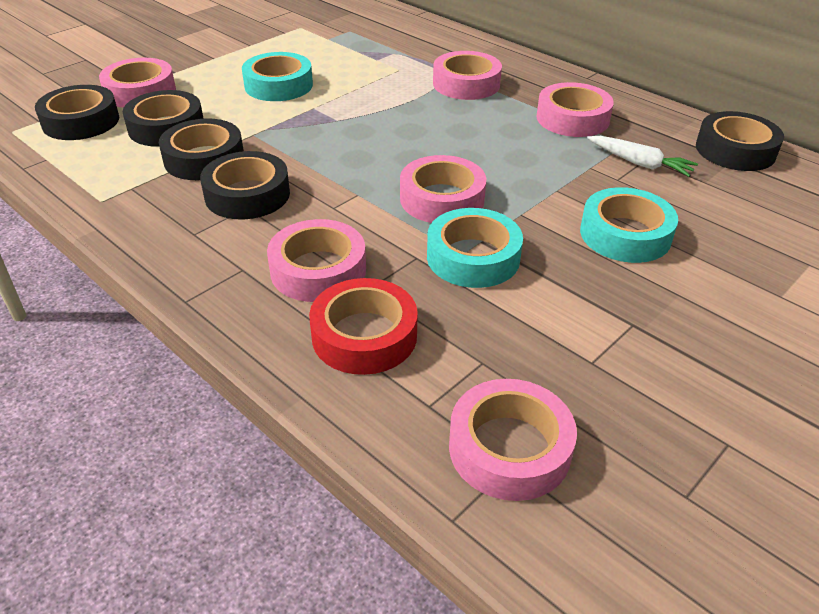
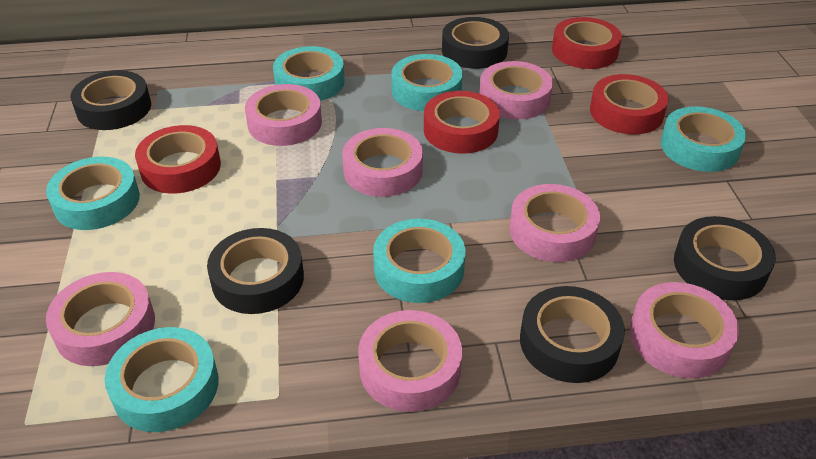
pink tape: [99,58,176,108] [267,219,366,302] [400,155,486,223] [433,51,502,100] [449,379,577,501] [536,82,614,137] = 6 -> [46,272,155,366] [245,84,322,146] [342,128,423,197] [358,310,462,412] [479,61,553,119] [509,184,600,262] [630,282,739,378] = 7
red tape: [309,278,418,375] = 1 -> [135,125,221,194] [424,91,500,154] [552,17,622,69] [590,74,669,134] = 4
turquoise tape: [242,52,313,101] [427,208,523,288] [580,187,678,263] = 3 -> [46,157,140,230] [105,327,219,432] [273,46,345,101] [373,219,465,303] [391,54,463,111] [661,106,746,172] = 6
white carrot: [587,136,698,177] = 1 -> none = 0

